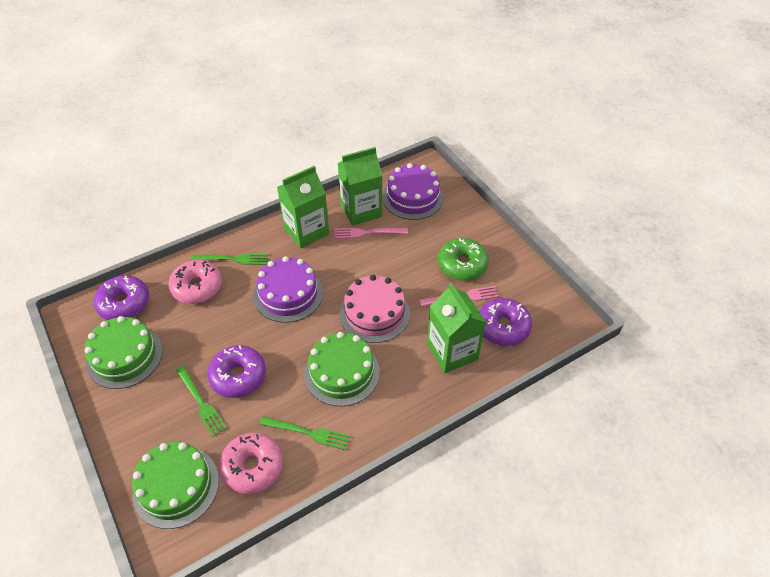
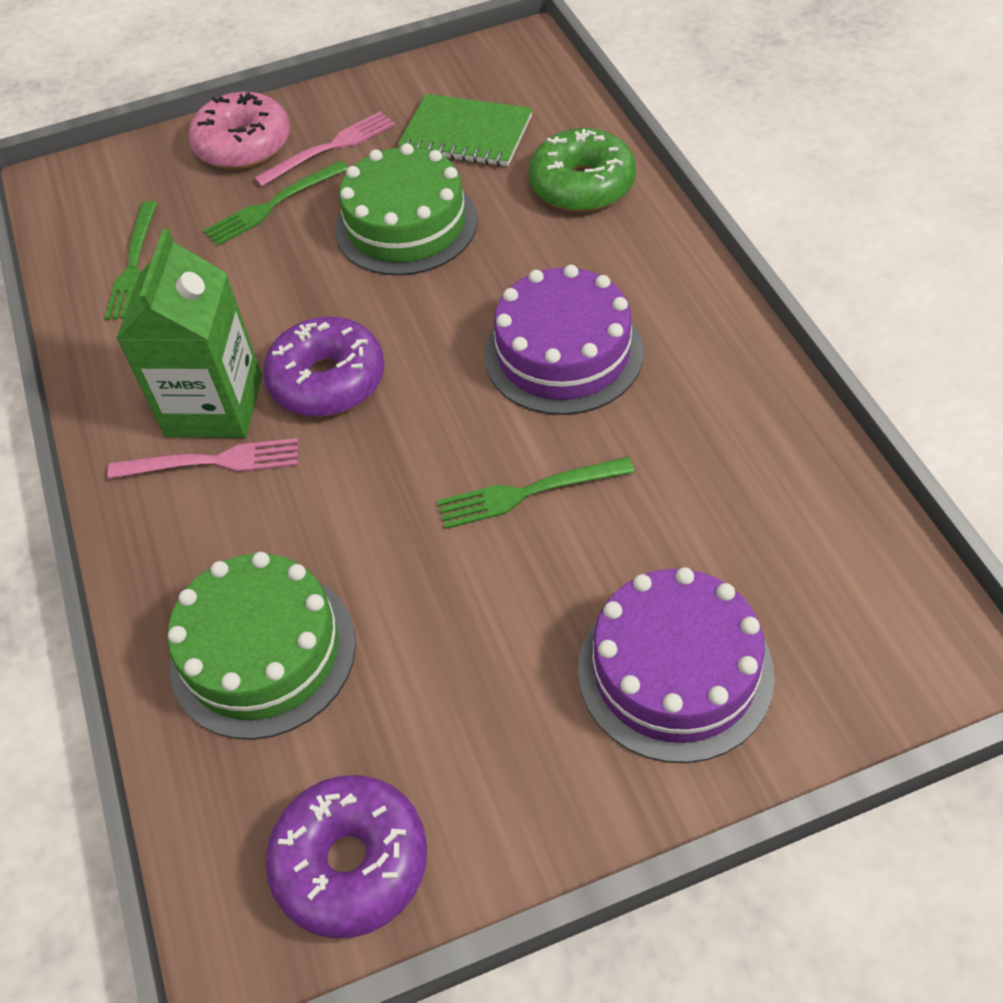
green cake: [85,316,163,389] [132,442,219,529] [304,332,380,406] = 3 -> [167,552,356,740] [335,143,478,275] = 2
green carton: [277,166,329,248] [338,147,382,226] [427,282,486,373] = 3 -> [116,229,262,438] = 1
green notebook: none = 0 -> [398,94,533,166] = 1
pink cake: [339,275,410,343] = 1 -> none = 0
pink donut: [168,260,222,304] [219,433,283,495] = 2 -> [189,92,290,170] = 1
purple donut: [94,275,149,320] [207,345,266,398] [479,298,532,346] = 3 -> [263,317,384,417] [265,775,427,938] = 2

